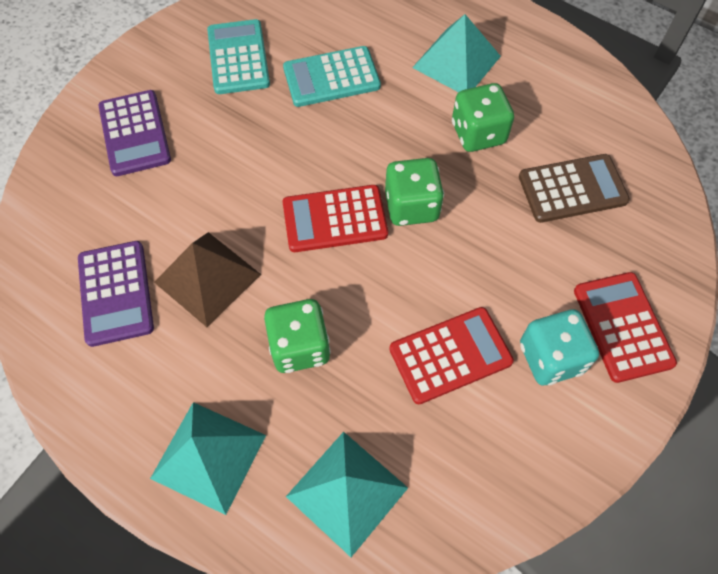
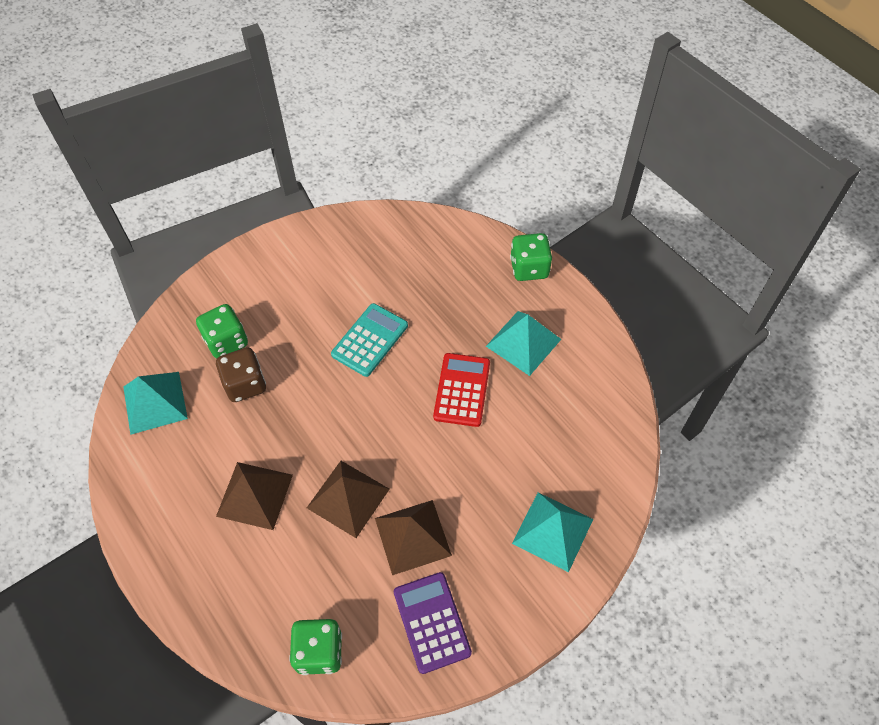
brown calculator: [519,154,630,223] = 1 -> none = 0
brown dice: none = 0 -> [216,347,266,402] = 1
brown pyramid: [154,232,261,327] = 1 -> [216,462,293,530] [307,461,390,538] [375,500,452,575] = 3
purple calculator: [78,241,154,347] [98,90,171,176] = 2 -> [394,572,472,674] = 1
red calculator: [283,185,388,252] [389,307,514,404] [574,272,677,383] = 3 -> [433,353,490,427] = 1
turquoise calculator: [207,19,270,94] [283,46,381,107] = 2 -> [331,303,408,377] = 1
turquoise dice: [520,309,599,385] = 1 -> none = 0

